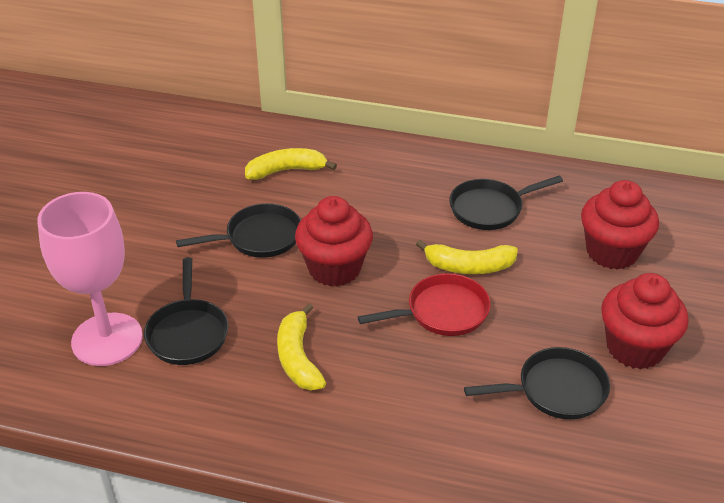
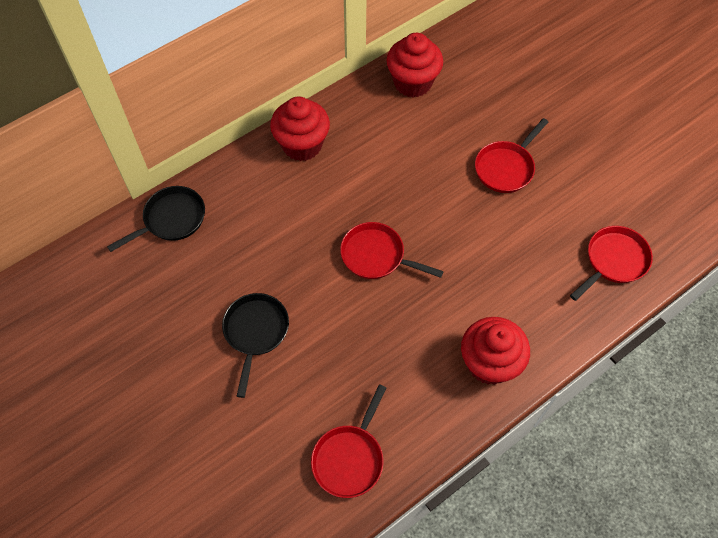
black pan: [144,257,228,365] [176,203,301,258] [449,176,563,230] [464,347,610,419] = 4 -> [107,186,205,252] [222,293,289,398] = 2
pink goblet: [37,192,143,366] = 1 -> none = 0
red pan: [358,273,491,336] = 1 -> [311,384,387,498] [340,222,444,279] [475,118,548,193] [570,226,653,301] = 4
yellow banana: [245,148,337,180] [277,303,326,391] [416,240,518,274] = 3 -> none = 0

